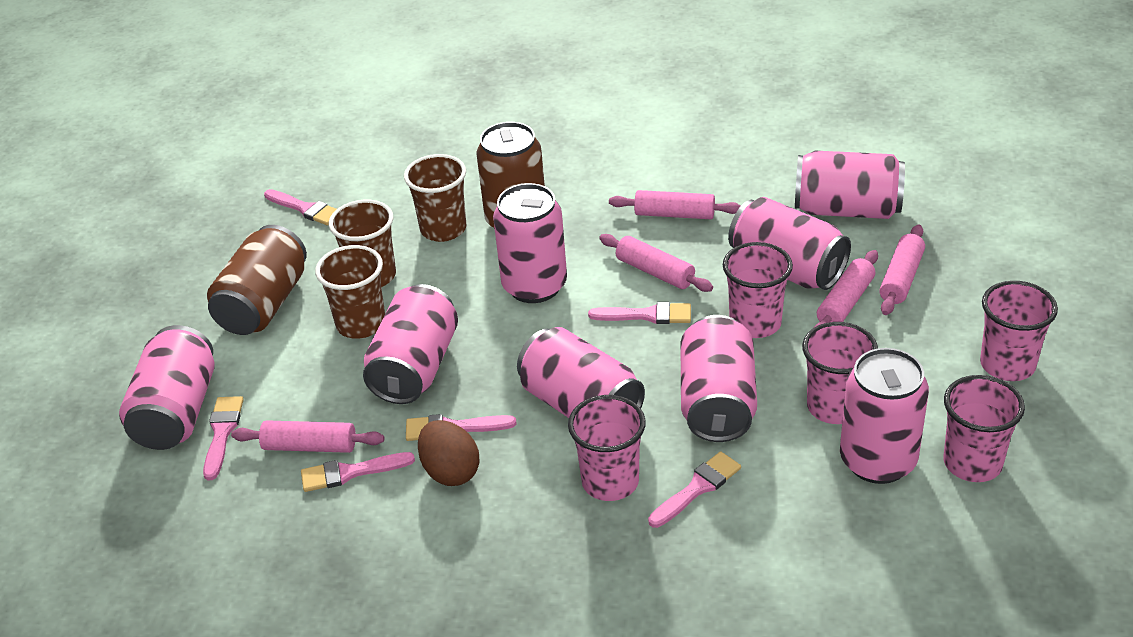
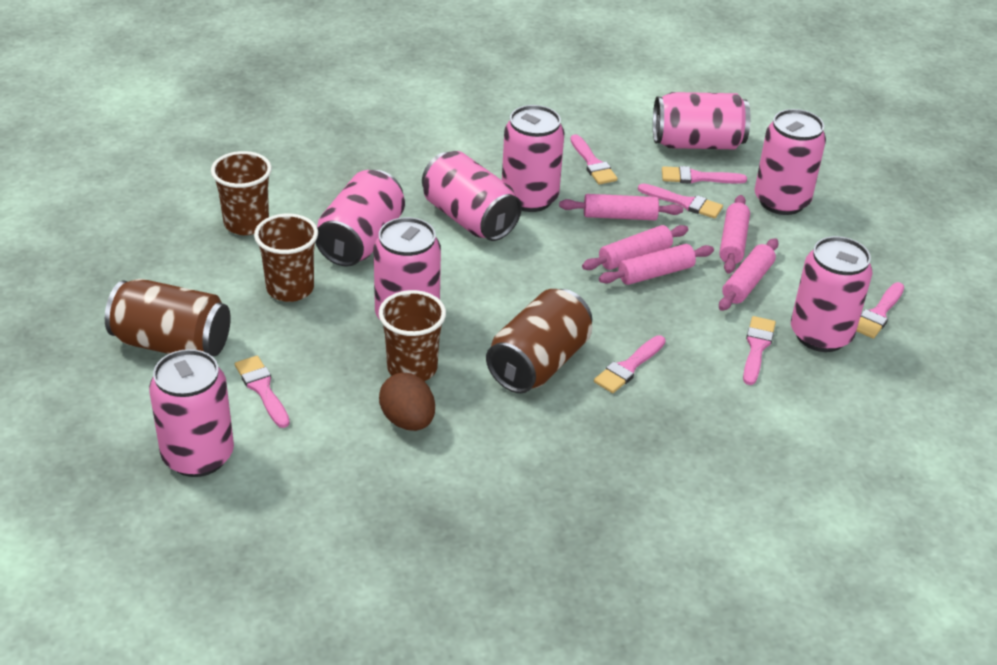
pink brush: [203,396,244,480] [264,189,337,225] [301,452,415,492] [406,414,516,441] [588,302,691,324] [648,451,741,528] = 6 -> [235,356,290,428] [570,134,618,185] [594,335,666,393] [638,184,723,219] [662,166,747,184] [743,316,776,385] [857,282,905,339] = 7
pink cup: [568,395,646,501] [723,242,793,338] [802,322,878,424] [944,375,1025,482] [980,281,1058,381] = 5 -> none = 0

